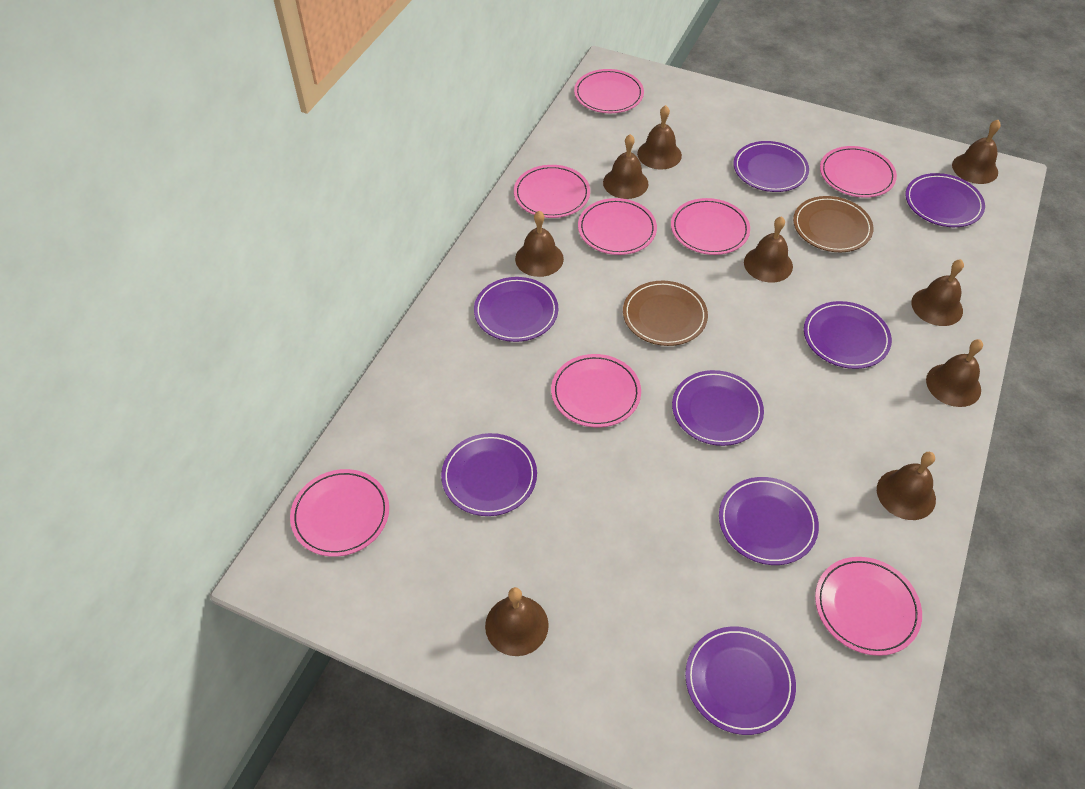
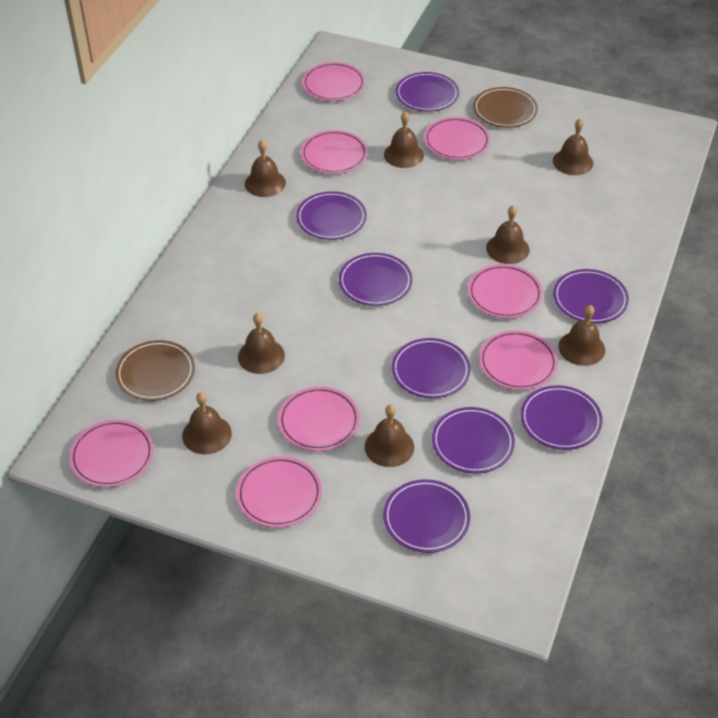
brown bell: [485,587,549,656] [515,211,564,277] [603,134,648,199] [637,105,682,170] [744,216,793,283] [877,452,936,520] [911,259,964,326] [926,339,983,407] [952,120,1001,184] = 9 -> [182,392,232,455] [238,313,285,374] [245,140,286,197] [365,405,414,467] [384,111,424,168] [486,205,529,264] [553,119,593,175] [558,305,605,366] = 8

